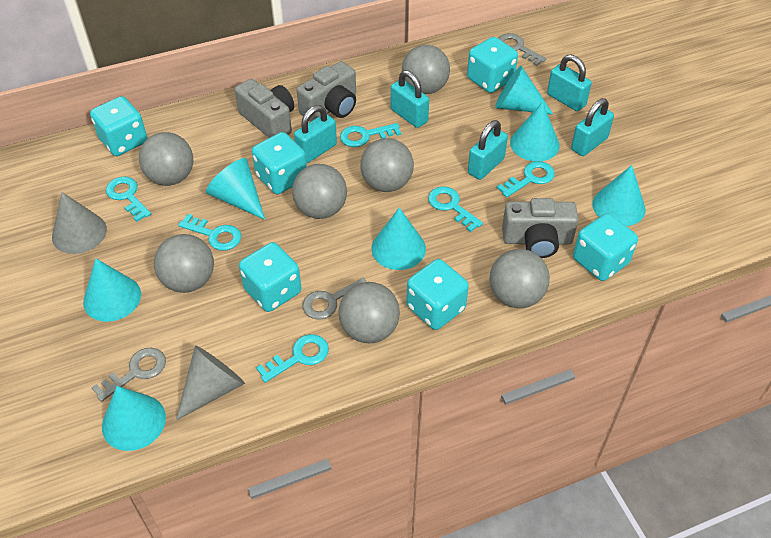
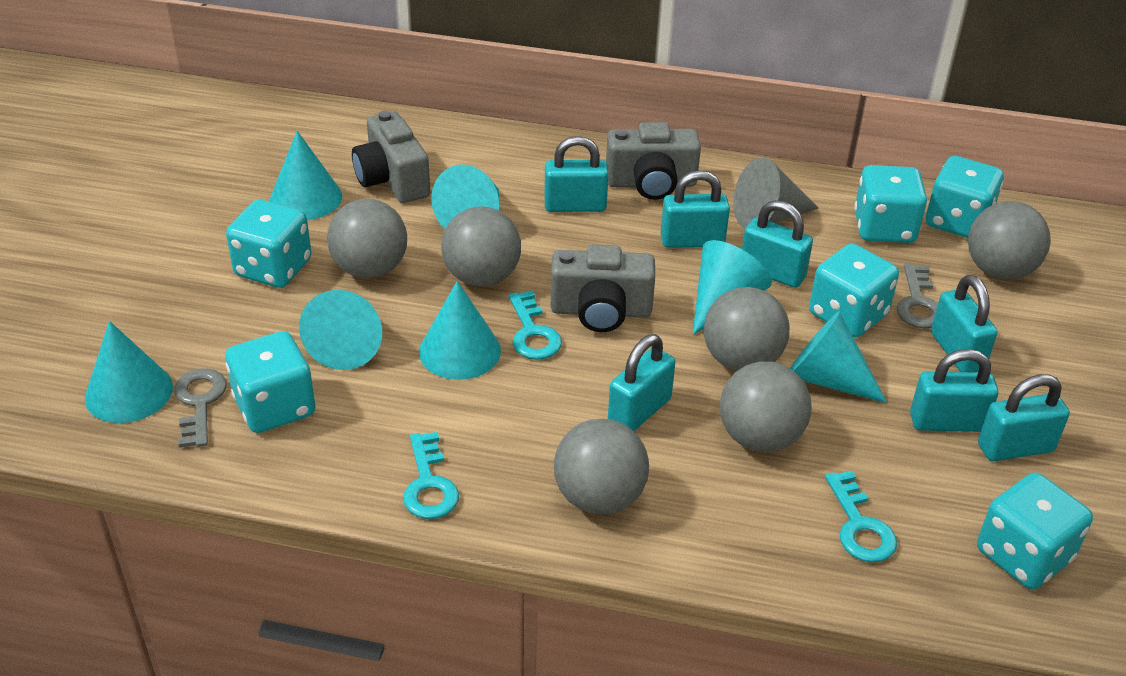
grey ball: [139,132,193,186] [154,234,214,293] [292,164,347,219] [339,282,400,343] [360,138,414,192] [402,45,450,94] [490,249,550,308] = 7 -> [327,199,407,278] [441,206,521,287] [554,419,649,515] [704,287,789,371] [720,361,812,452] [968,201,1051,280] = 6
grey cone: [52,192,107,254] [176,346,245,421] = 2 -> [733,158,818,229] = 1
grey key: [91,348,166,402] [303,278,367,320] [498,33,546,66] = 3 -> [174,368,227,448] [897,263,938,329] = 2
turquoise key: [106,176,151,222] [178,214,241,251] [256,334,329,383] [340,123,401,147] [428,186,483,232] [497,161,555,197] = 6 -> [403,432,459,519] [509,290,562,360] [825,471,897,562] = 3
turquoise padlock: [294,105,337,163] [391,70,429,128] [468,120,508,180] [547,55,592,111] [571,98,614,156] = 5 -> [544,136,609,212] [608,334,675,431] [661,170,730,248] [742,200,813,288] [910,349,998,432] [931,275,997,372] [978,374,1070,461] = 7

